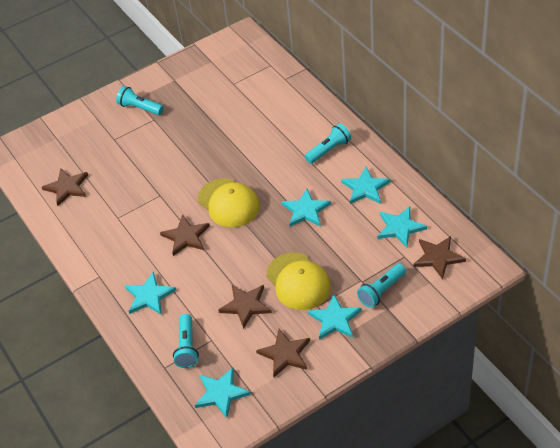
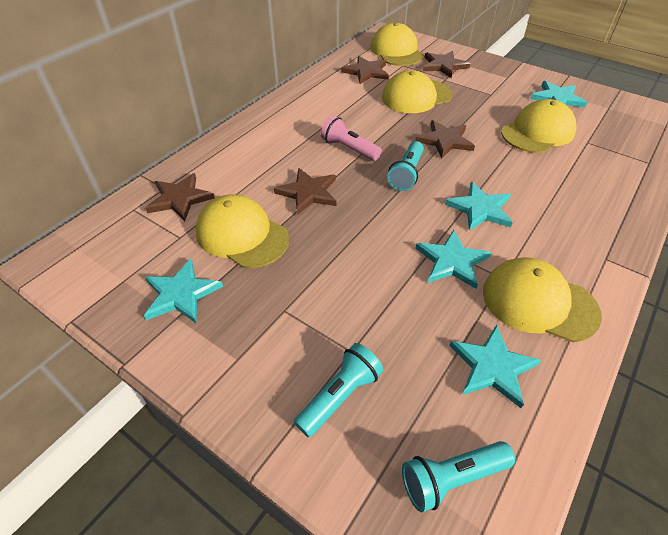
pink flashlight: none = 0 -> [321,115,382,161] = 1
turquoise flashlight: [116,86,164,115] [173,314,199,368] [305,123,351,164] [357,264,406,308] = 4 -> [294,343,384,437] [387,141,424,191] [402,441,515,512] = 3
turquoise star: [125,271,176,314] [195,368,251,418] [281,189,331,227] [308,294,362,340] [341,167,390,204] [377,206,427,248] = 6 -> [144,259,223,323] [416,230,491,289] [445,182,513,231] [449,325,541,408] [530,81,587,107] = 5
yellow cap: [198,178,260,227] [266,252,331,310] = 2 -> [195,194,289,268] [370,23,424,66] [382,70,453,113] [483,257,602,342] [501,99,577,153] = 5

